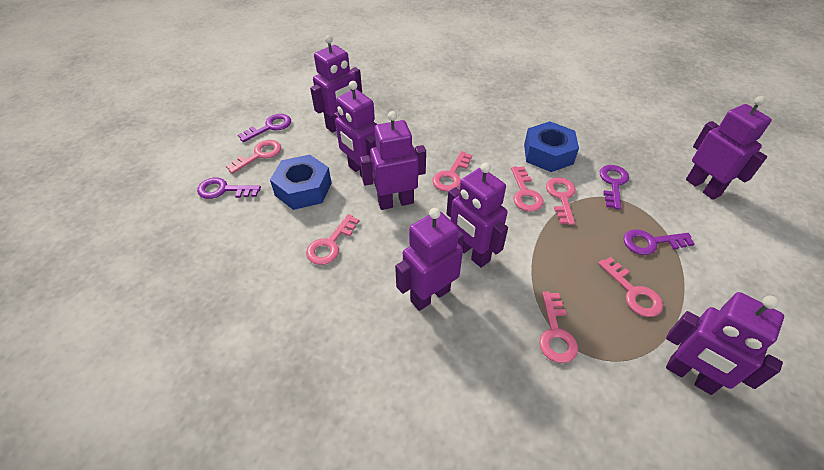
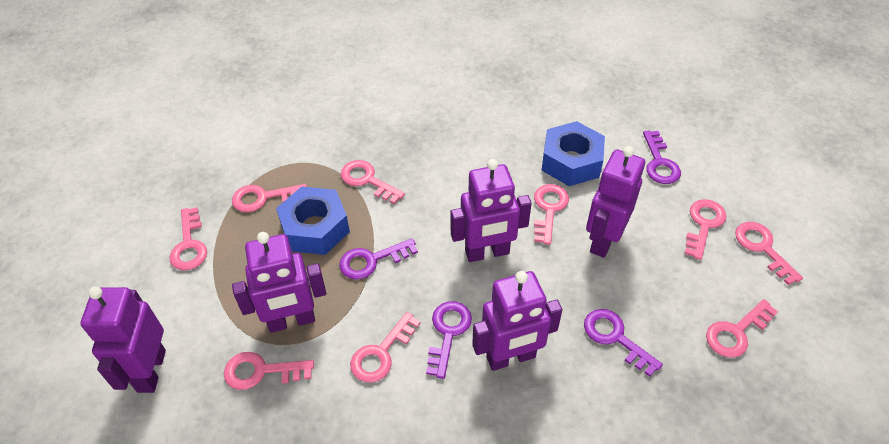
pink key: [226,140,281,174] [306,214,359,265] [432,151,472,192] [511,166,544,212] [539,292,578,363] [546,177,576,225] [598,257,663,317] = 7 -> [170,207,207,270] [224,352,314,390] [232,184,307,212] [341,160,405,204] [350,312,421,382] [534,184,569,245] [684,199,727,260] [706,299,778,358] [735,222,803,285] = 9
purple robot: [310,35,362,133] [334,81,377,178] [360,111,426,210] [395,208,464,311] [447,163,508,268] [666,292,784,395] [686,96,772,200] = 7 -> [80,286,166,393] [232,232,326,333] [451,159,532,262] [472,271,562,371] [586,146,645,258] = 5

